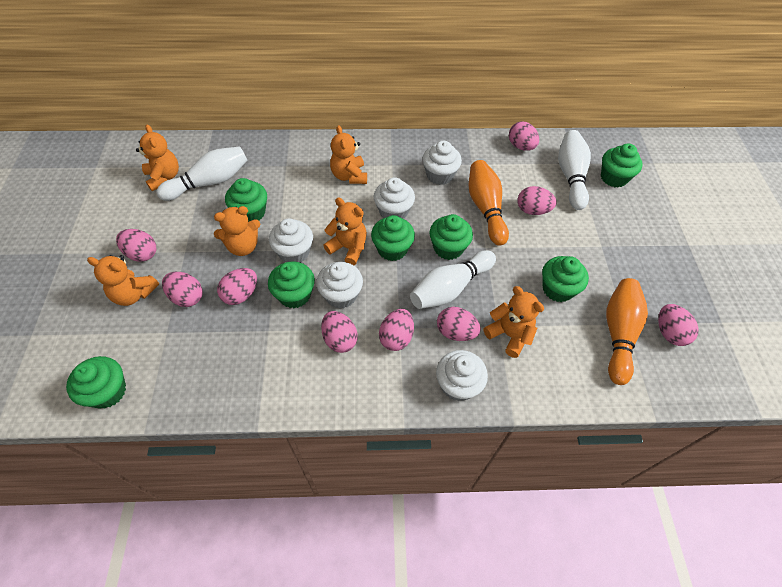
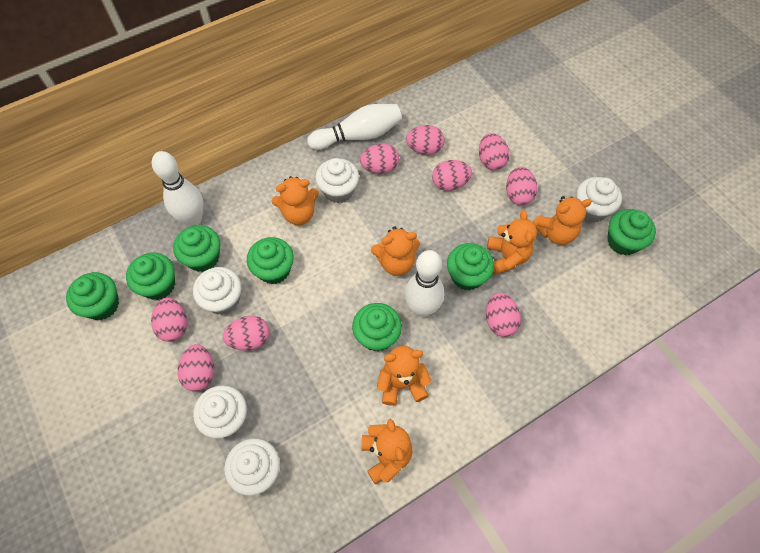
orange bowling pin: [469,160,509,246] [606,278,648,385] = 2 -> none = 0

